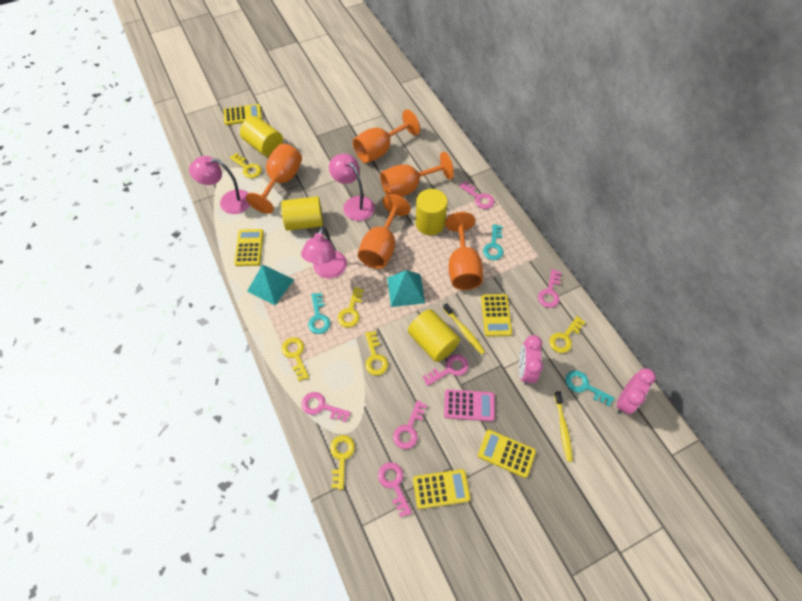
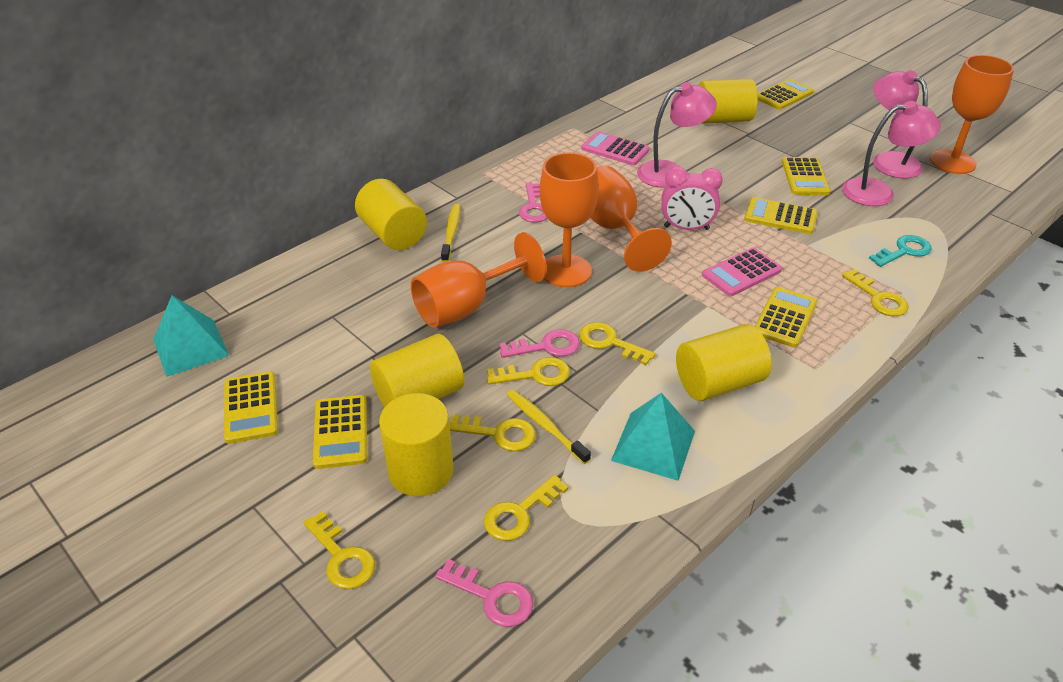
orange goblet: [246,144,302,214] [353,109,420,163] [358,194,411,269] [380,152,454,197] [445,212,483,290] = 5 -> [411,232,547,328] [539,152,599,287] [590,166,672,272] [930,55,1014,174] = 4
pink calculator: [444,389,495,422] = 1 -> [581,131,650,166] [702,248,782,297] = 2
pink clock: [519,335,543,385] [616,368,656,415] = 2 -> [661,166,723,230] = 1
pink key: [302,392,351,422] [378,462,412,518] [393,400,427,449] [422,354,469,386] [459,181,494,209] [538,269,562,308] = 6 -> [435,559,533,627] [500,329,580,358] [519,183,547,222] = 3
turquoise key: [308,293,330,334] [483,224,503,260] [565,370,614,407] = 3 -> [869,235,932,267] = 1
yellow calculator: [224,104,262,125] [234,229,264,266] [413,469,471,509] [478,429,536,478] [481,294,512,337] = 5 -> [224,372,278,444] [313,395,367,469] [744,197,818,234] [754,287,817,347] [757,79,814,110] [782,157,831,195] = 6
yellow cylinder: [240,116,283,157] [281,196,323,231] [408,309,460,362] [416,189,447,235] = 4 -> [355,179,427,250] [370,334,464,407] [379,393,454,496] [676,324,772,401] [698,79,758,124] = 5

